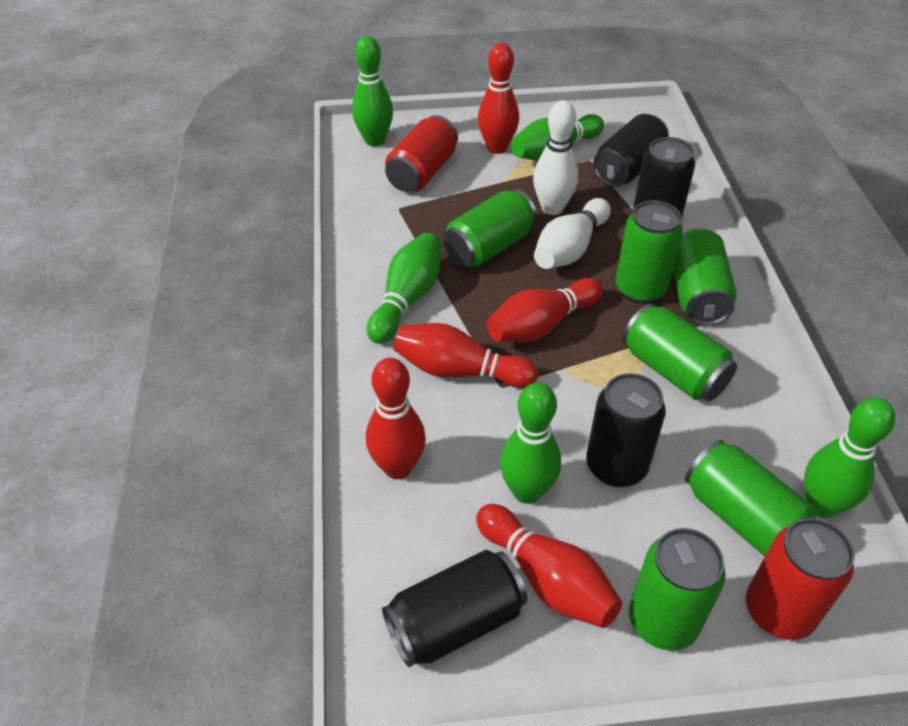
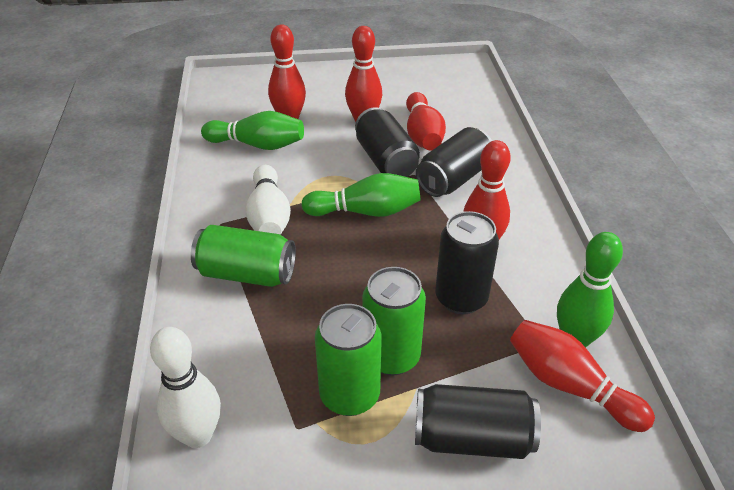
green bowling pin: [352,36,393,147] [367,233,441,344] [500,382,561,504] [511,114,604,161] [804,397,895,519] = 5 -> [201,111,304,150] [301,173,421,217] [557,232,623,348] = 3
green can: [443,189,537,268] [616,200,683,304] [623,304,737,401] [629,528,726,651] [673,228,737,326] [685,440,817,557] = 6 -> [191,225,296,287] [315,304,382,416] [362,267,426,376] = 3
red can: [385,115,458,192] [746,518,854,640] = 2 -> none = 0

